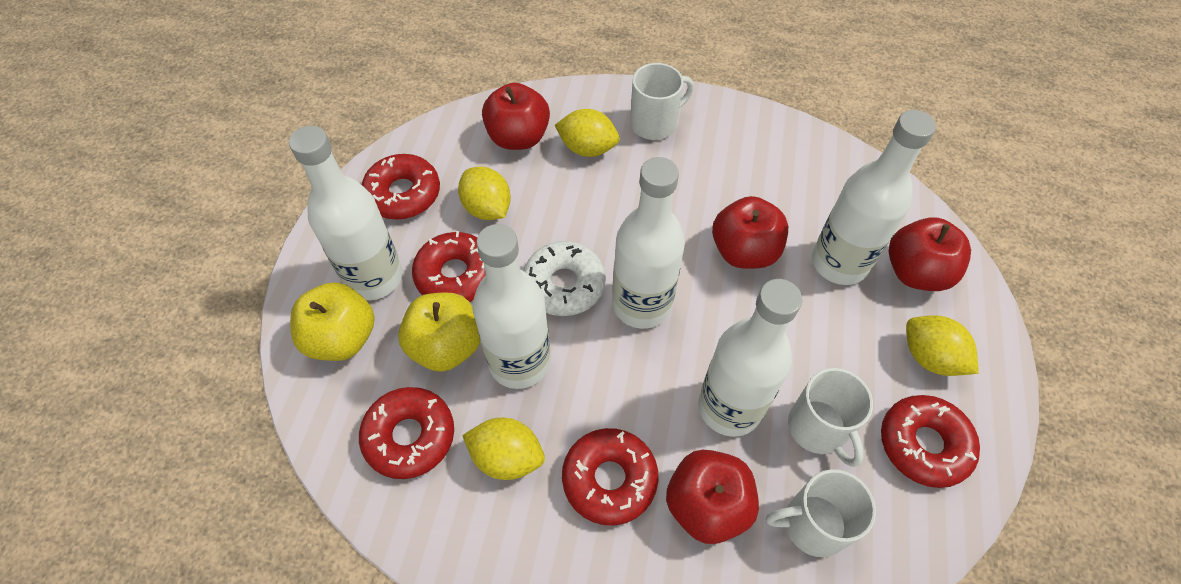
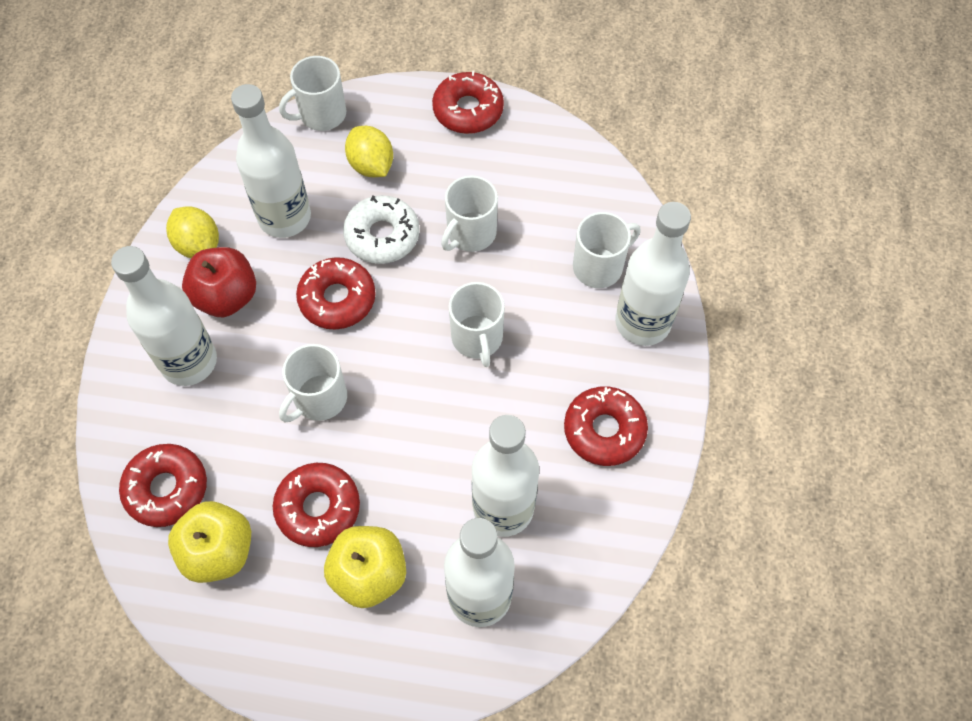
red apple: [482,83,550,150] [666,450,759,544] [712,196,788,269] [889,218,971,291] = 4 -> [182,247,256,317] = 1
white mug: [630,63,694,140] [766,469,876,557] [788,368,873,467] = 3 -> [279,56,347,131] [279,344,347,422] [441,175,498,252] [449,282,505,367] [573,212,640,288] = 5
yellow lemon: [458,166,511,220] [462,417,545,480] [555,109,620,157] [906,315,979,376] = 4 -> [166,206,219,258] [345,126,393,177] = 2

